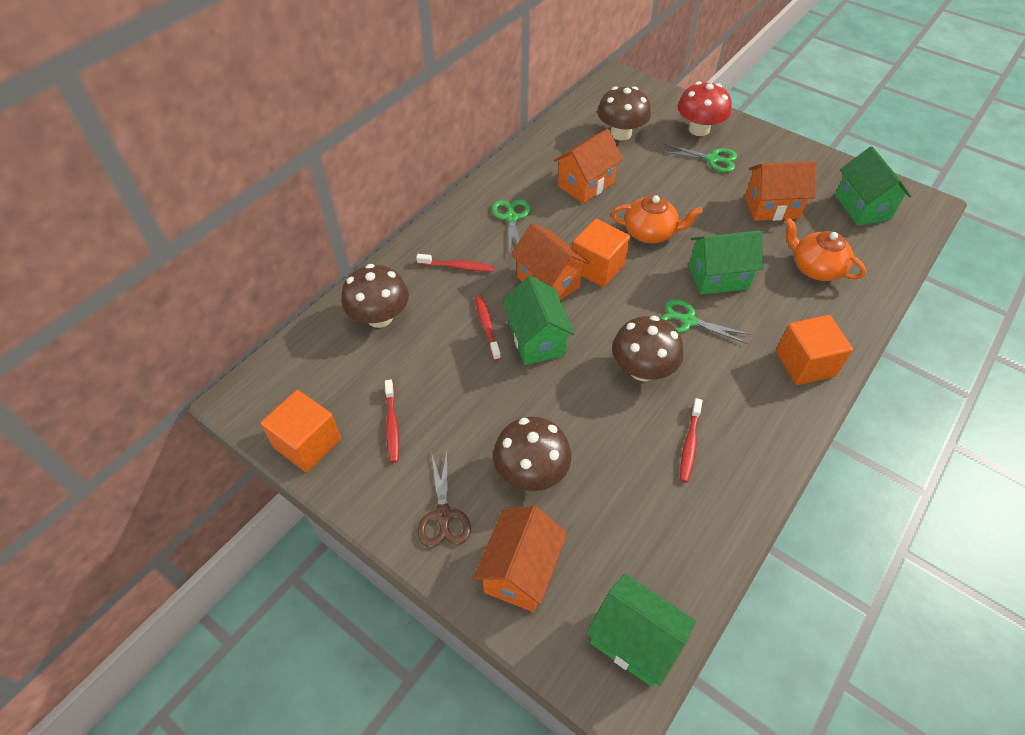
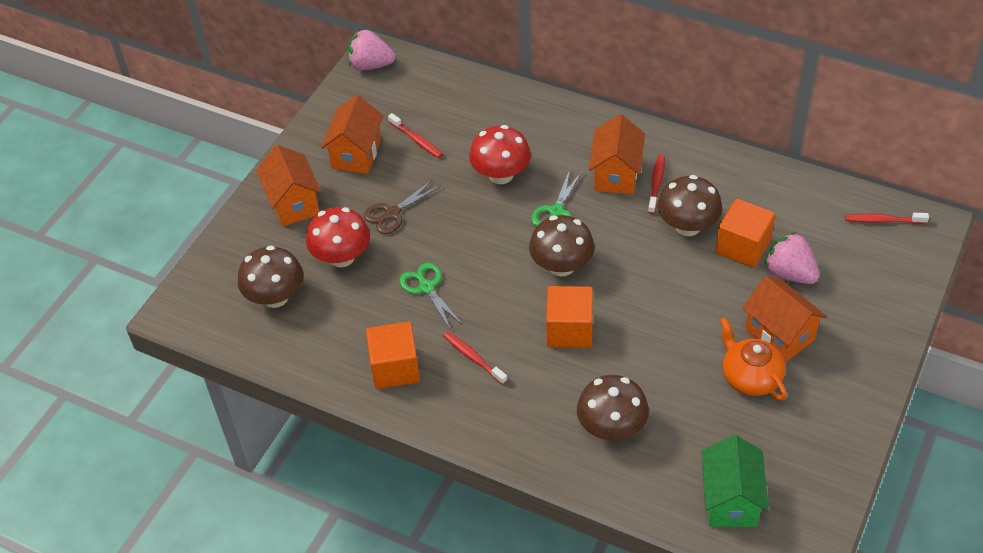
green house: [502,275,575,365] [586,574,696,687] [689,230,764,295] [835,146,911,226] = 4 -> [701,435,769,527] = 1
green scissors: [492,199,530,255] [660,299,751,344] [662,144,737,172] = 3 -> [399,263,463,329] [531,170,582,227] = 2
orange teapot: [611,195,703,243] [785,218,866,281] = 2 -> [720,317,787,401] = 1
pink strawberry: none = 0 -> [348,29,396,70] [764,232,819,284] = 2
red mushroom: [678,82,732,136] = 1 -> [306,207,370,268] [469,125,531,184] = 2

